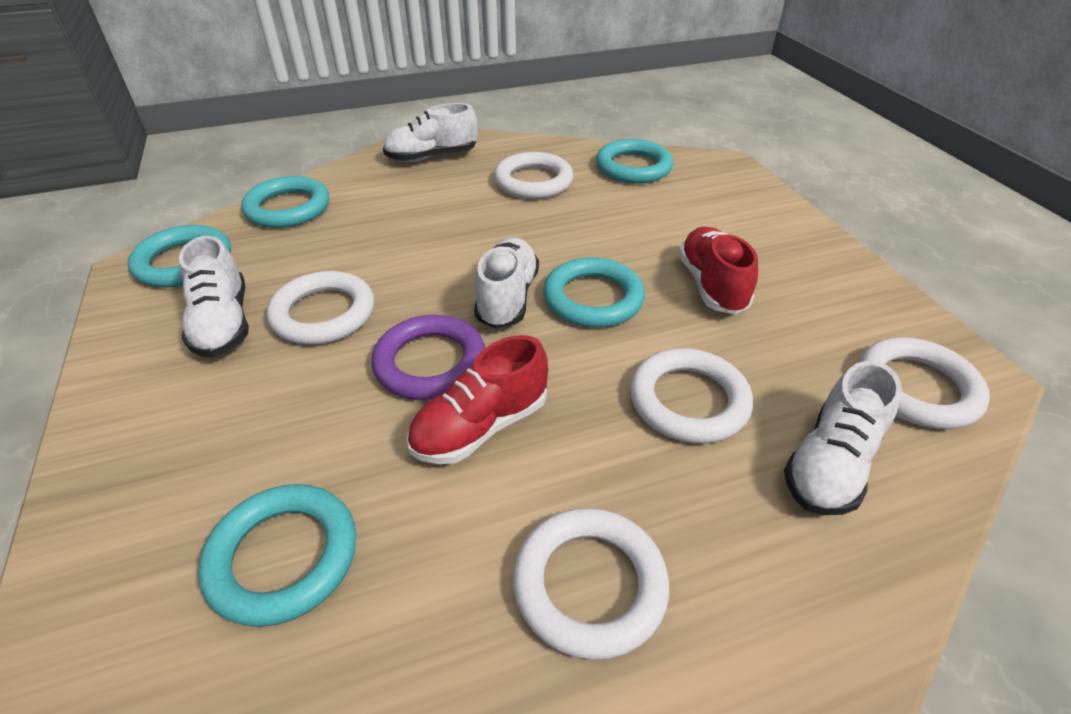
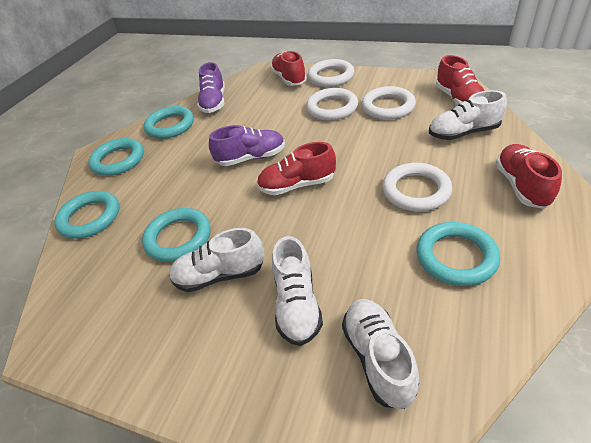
purple ring: [371,315,485,400] = 1 -> none = 0
purple shoe: none = 0 -> [197,62,225,113] [209,125,285,166] = 2
red shoe: [407,335,548,464] [678,227,758,314] = 2 -> [257,142,336,195] [270,51,307,86] [436,55,485,105] [495,144,562,209] = 4
white ring: [267,271,374,345] [494,152,573,199] [513,508,669,660] [630,348,753,444] [859,337,990,429] = 5 -> [306,88,358,121] [308,59,354,87] [361,86,416,120] [382,163,452,212] = 4

